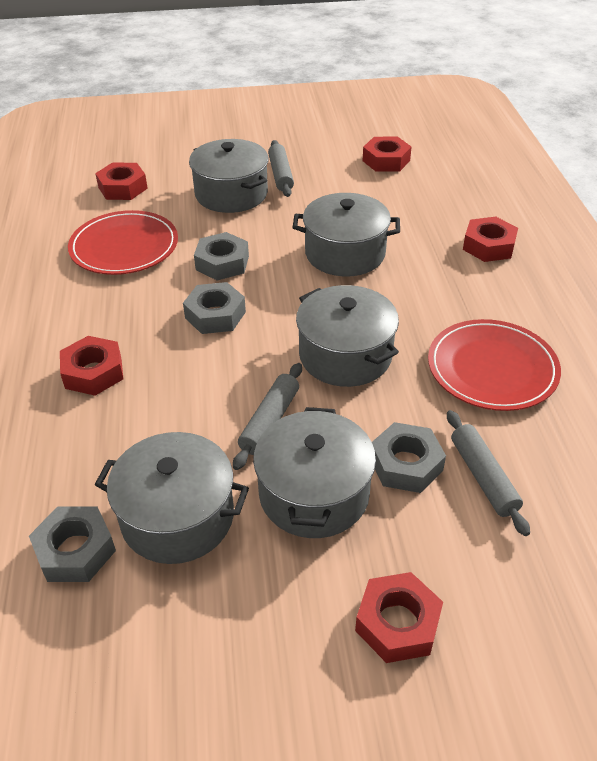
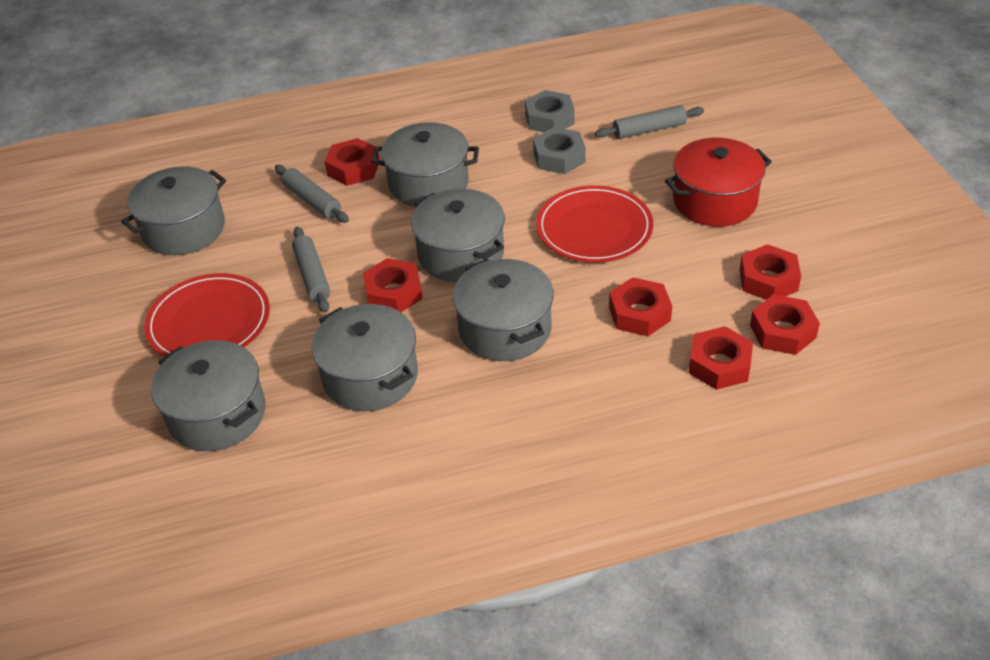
grey nut: [29,506,116,582] [183,282,246,334] [194,232,249,280] [372,422,446,493] = 4 -> [525,90,575,132] [533,127,586,174] = 2
grey pot: [95,432,249,564] [189,139,268,213] [253,407,376,538] [292,193,400,276] [296,285,399,387] = 5 -> [121,166,226,255] [151,340,266,451] [312,304,418,411] [372,122,479,207] [411,189,505,282] [453,259,554,361] = 6
red nut: [60,336,123,396] [95,162,148,200] [355,572,443,663] [362,137,412,172] [463,217,518,262] = 5 -> [325,138,379,186] [363,258,423,312] [609,277,672,336] [689,326,753,390] [740,244,801,300] [750,294,820,355] = 6
red pot: none = 0 -> [665,138,772,227] = 1

